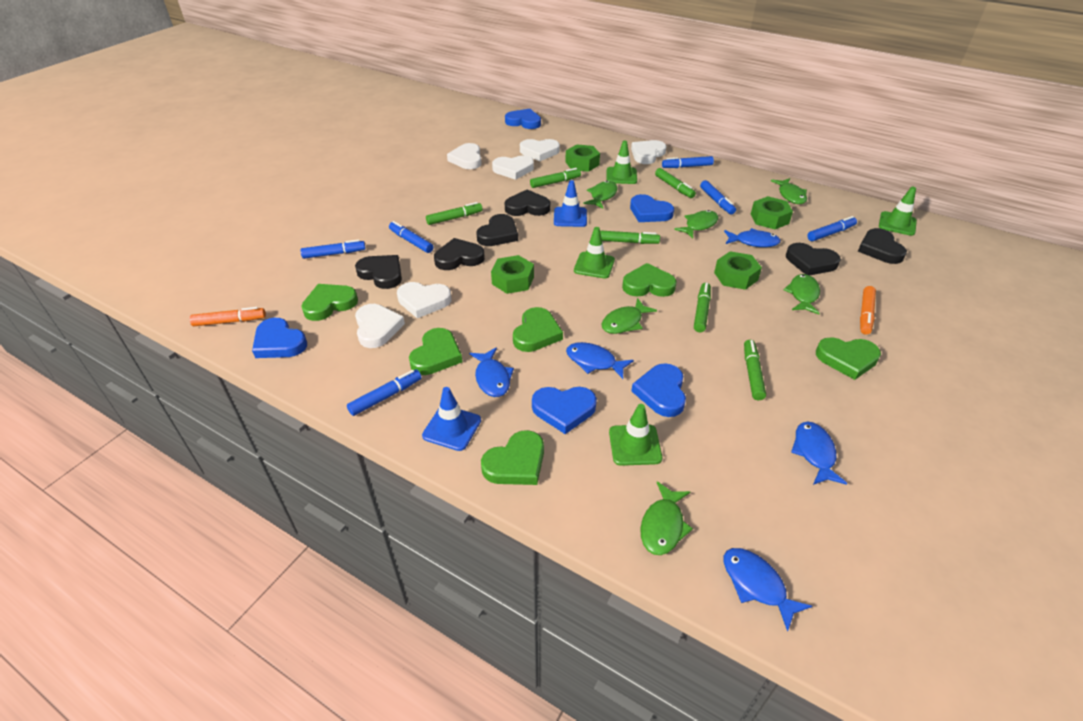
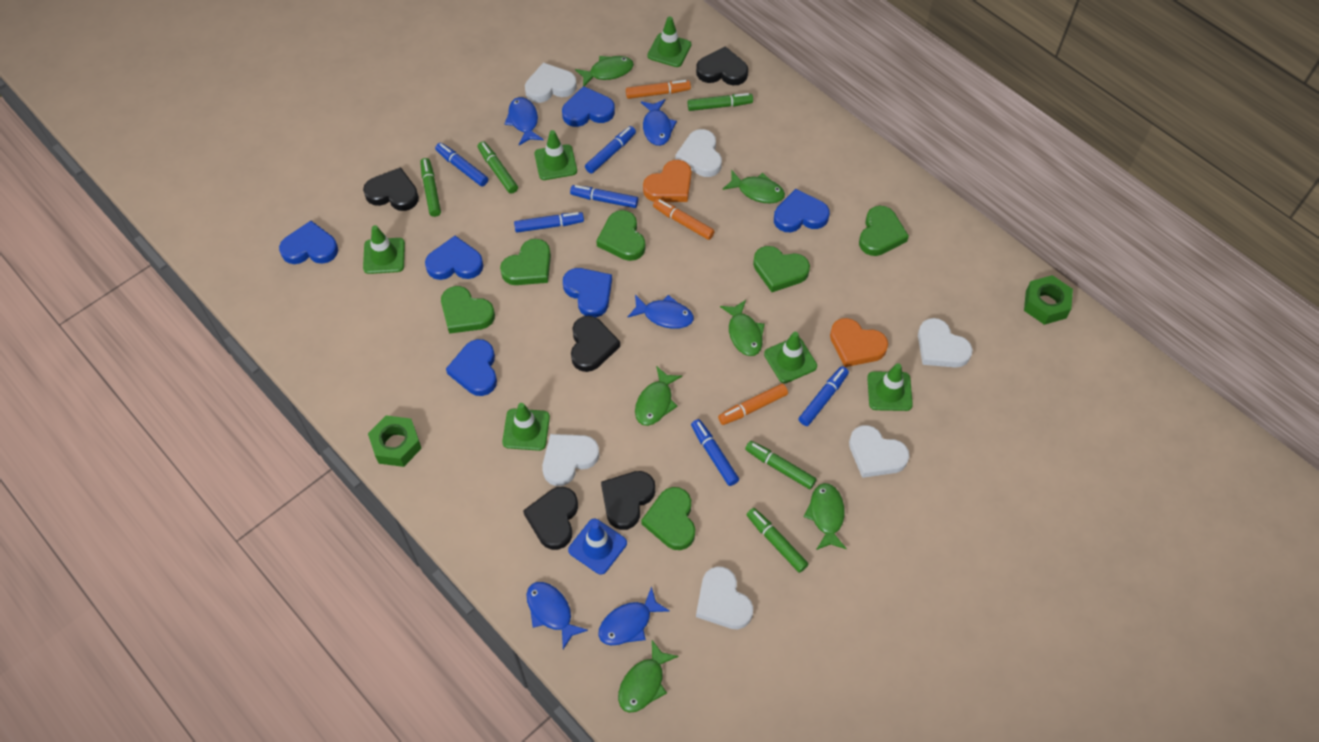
black heart: [355,255,402,289] [434,238,485,270] [476,214,518,246] [505,189,550,216] [786,243,841,275] [858,228,907,264] = 6 -> [363,167,419,211] [523,487,578,550] [571,316,620,372] [601,471,655,530] [696,46,748,85] = 5
blue heart: [252,318,307,358] [505,109,541,129] [532,387,597,434] [630,194,674,222] [632,363,686,417] = 5 -> [279,221,338,264] [425,236,483,280] [446,339,497,396] [562,86,615,127] [563,268,612,317] [774,189,830,232] = 6
blue traffic cone: [422,387,481,451] [554,180,587,227] = 2 -> [568,519,627,575] = 1
green marker: [426,202,482,225] [530,168,581,188] [600,231,660,244] [655,168,696,198] [694,283,711,332] [744,340,766,400] = 6 -> [420,158,441,217] [478,141,518,194] [688,93,753,111] [745,441,817,489] [746,508,808,573] = 5
green nut: [491,255,534,294] [565,144,600,172] [714,251,762,290] [751,196,793,229] = 4 -> [368,415,422,467] [1024,275,1073,325] = 2
green traffic cone: [574,227,615,279] [607,141,637,184] [609,404,662,466] [879,187,917,236] = 4 -> [363,225,405,274] [502,403,550,451] [535,130,577,180] [647,16,691,67] [764,332,817,383] [867,363,913,411] = 6
orange heart: none = 0 -> [643,160,691,202] [830,318,888,367] = 2
orange marker: [190,307,266,326] [860,286,876,335] = 2 -> [626,80,691,99] [653,198,715,240] [718,384,788,425] = 3

